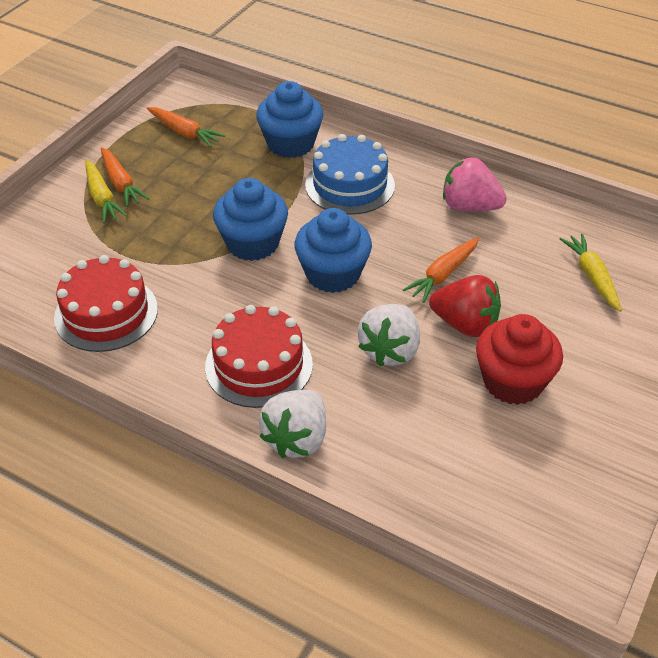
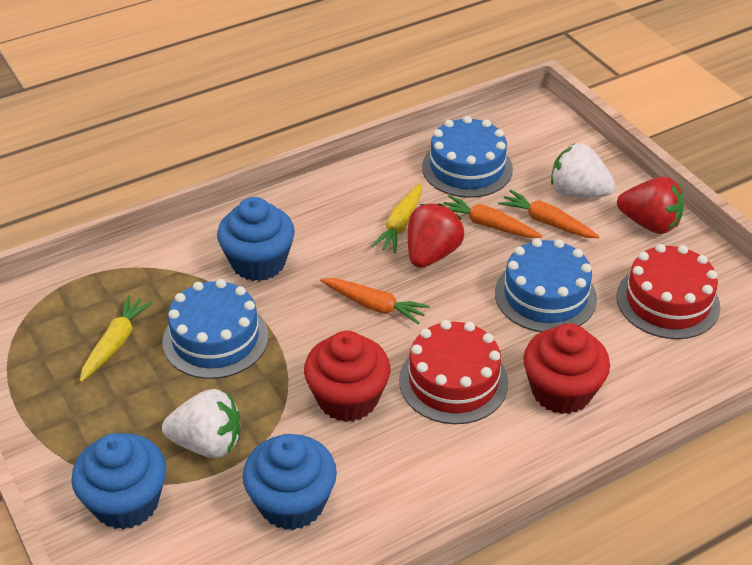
blue cake: [305,134,395,215] = 1 -> [162,279,268,379] [422,116,513,198] [495,238,597,332] = 3
pink strawberry: [443,157,507,211] = 1 -> none = 0
red cupcake: [476,314,563,405] = 1 -> [304,331,390,422] [523,323,610,414] = 2
red strawberry: [429,275,501,337] = 1 -> [408,203,464,268] [617,177,684,234] = 2

